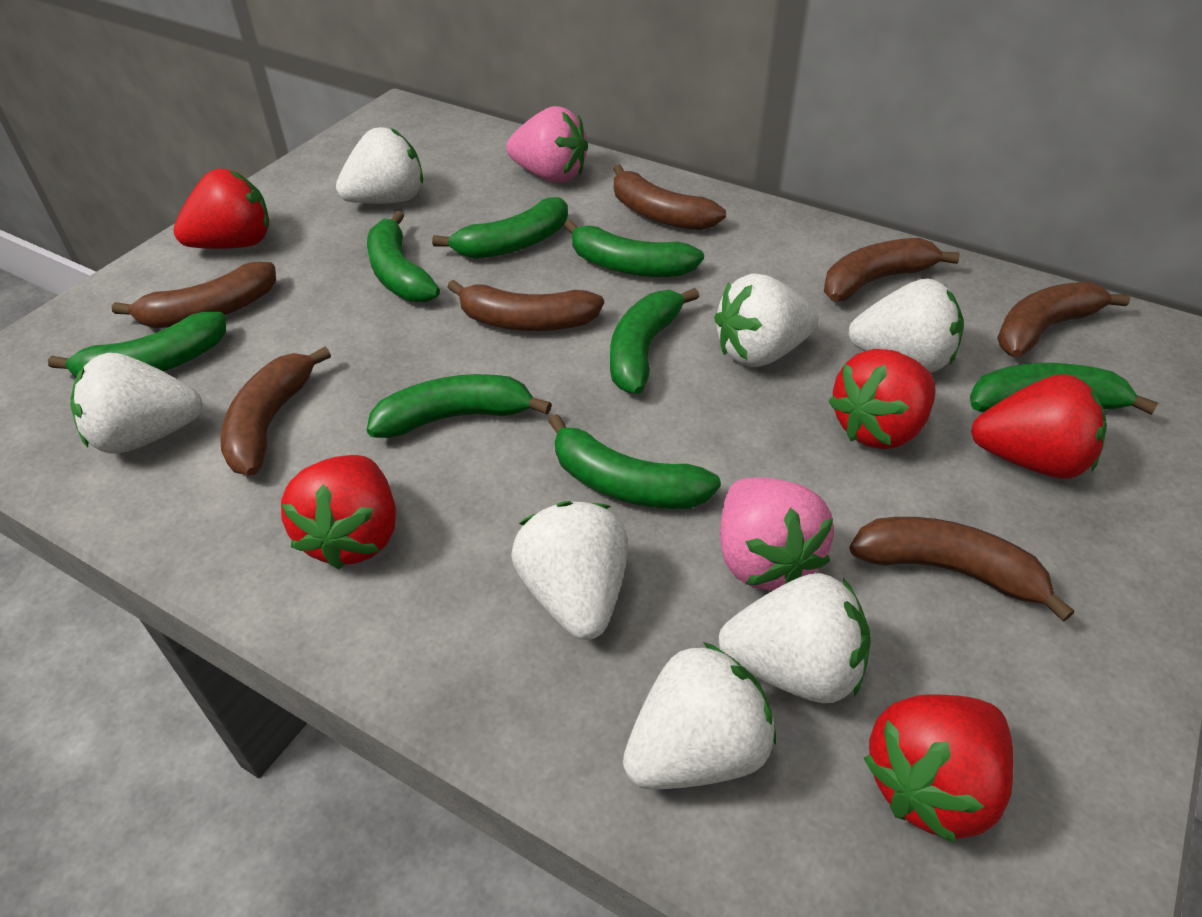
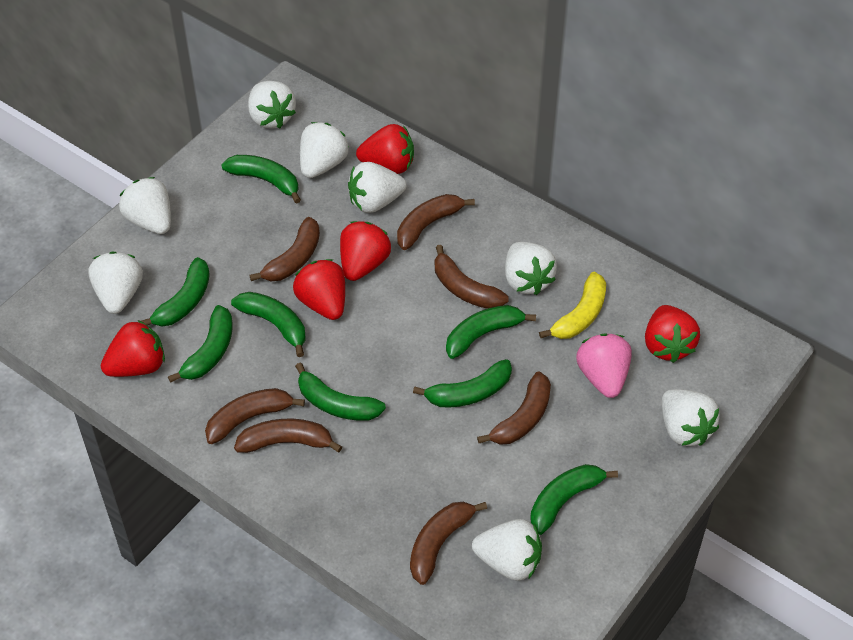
pink strawberry: [506,106,588,183] [720,477,834,590] = 2 -> [576,334,632,398] = 1
white strawberry: [70,353,203,453] [336,127,423,204] [511,501,628,640] [623,642,776,789] [714,274,818,367] [718,573,871,703] [848,279,964,373] = 7 -> [88,252,143,314] [119,177,171,234] [248,81,296,129] [300,122,349,178] [348,162,407,213] [472,519,542,581] [505,242,557,295] [662,389,720,446] = 8
yellow banana: none = 0 -> [539,272,606,339] = 1

